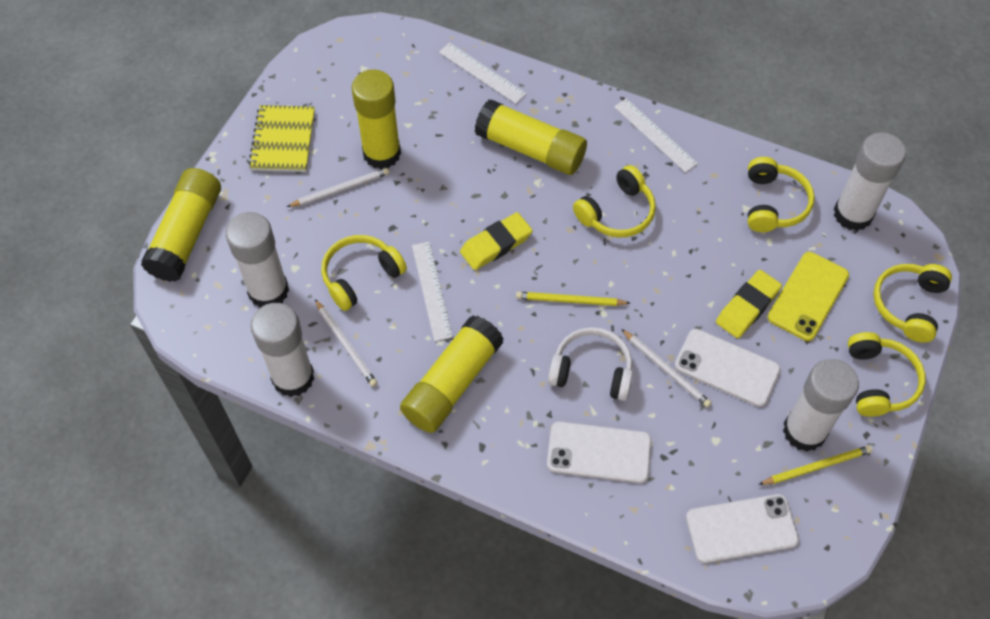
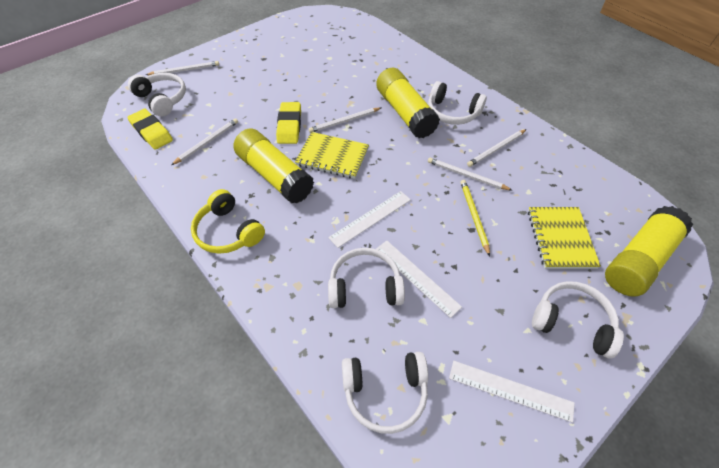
white glue stick: [226,212,289,308] [250,303,314,397] [783,359,859,452] [834,132,906,231] = 4 -> none = 0
white headphones: [548,327,633,401] = 1 -> [128,73,186,117] [328,248,405,308] [342,352,428,434] [428,81,487,125] [532,281,624,359] = 5
white pencil: [287,168,389,207] [315,299,377,387] [621,329,712,407] = 3 -> [146,61,219,75] [171,118,238,165] [309,108,381,133] [428,158,513,191] [467,129,527,167] = 5
white phone: [547,421,652,483] [674,329,781,407] [686,494,799,563] = 3 -> none = 0
yellow glue stick: [141,168,221,282] [352,69,401,169] [400,315,504,433] [475,99,587,175] = 4 -> [233,129,314,203] [376,68,440,138] [605,206,693,297] = 3
yellow headphones: [321,235,407,311] [573,165,656,237] [748,157,815,232] [848,332,926,417] [873,264,952,343] = 5 -> [191,189,265,254] = 1
yellow notebook: [248,105,315,172] = 1 -> [295,132,369,179] [528,207,601,269] = 2
yellow pencil: [516,292,631,306] [758,445,872,485] = 2 -> [460,180,490,256] = 1
yellow phone: [767,252,849,341] = 1 -> none = 0

